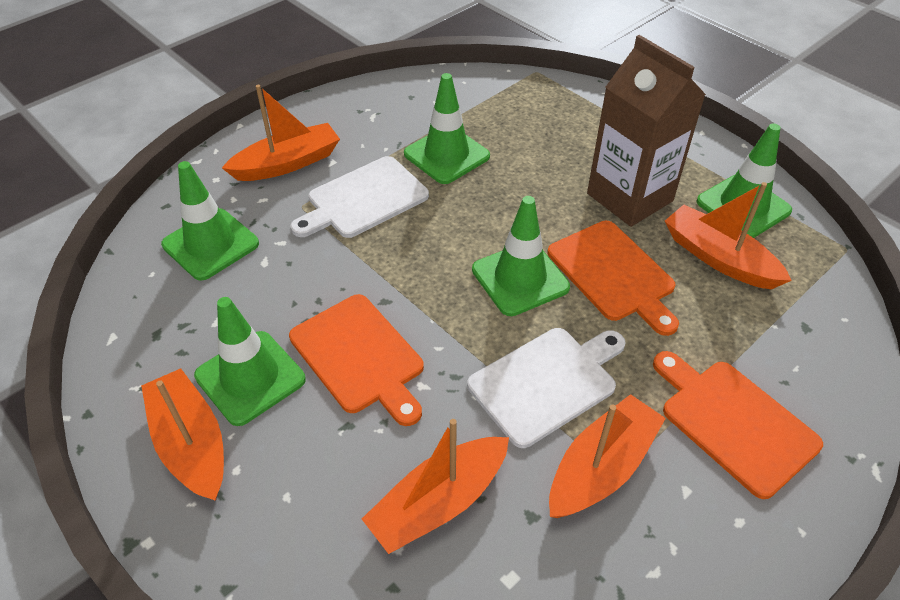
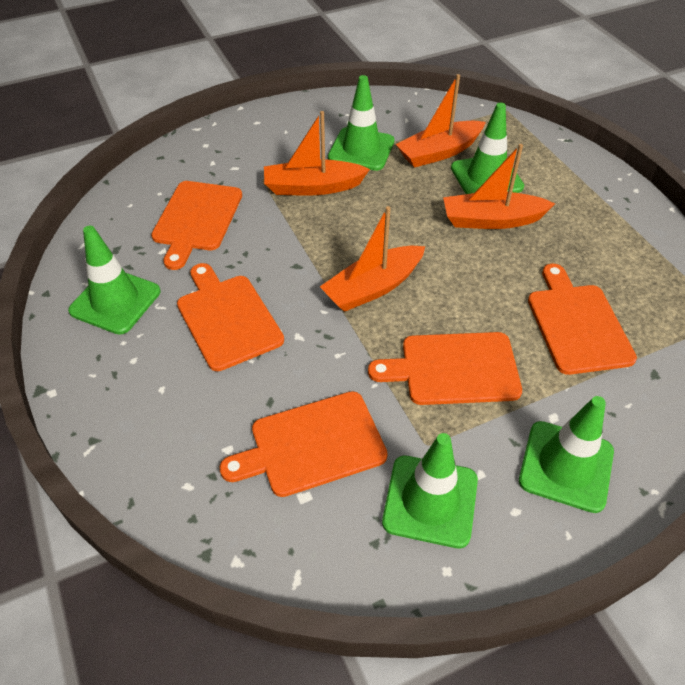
brown carton: [587,35,706,227] = 1 -> none = 0
orange boat: [141,368,224,500] [222,85,340,181] [362,419,509,554] [549,394,666,518] [665,182,792,289] = 5 -> [264,111,370,196] [320,206,425,312] [396,74,486,168] [443,144,555,229] = 4
orange cutting board: [289,294,424,426] [547,221,679,336] [653,351,823,499] = 3 -> [151,181,242,270] [177,263,284,371] [220,391,388,497] [368,332,522,405] [528,264,637,375] = 5
white cutting board: [291,156,429,238] [467,328,626,448] = 2 -> none = 0

